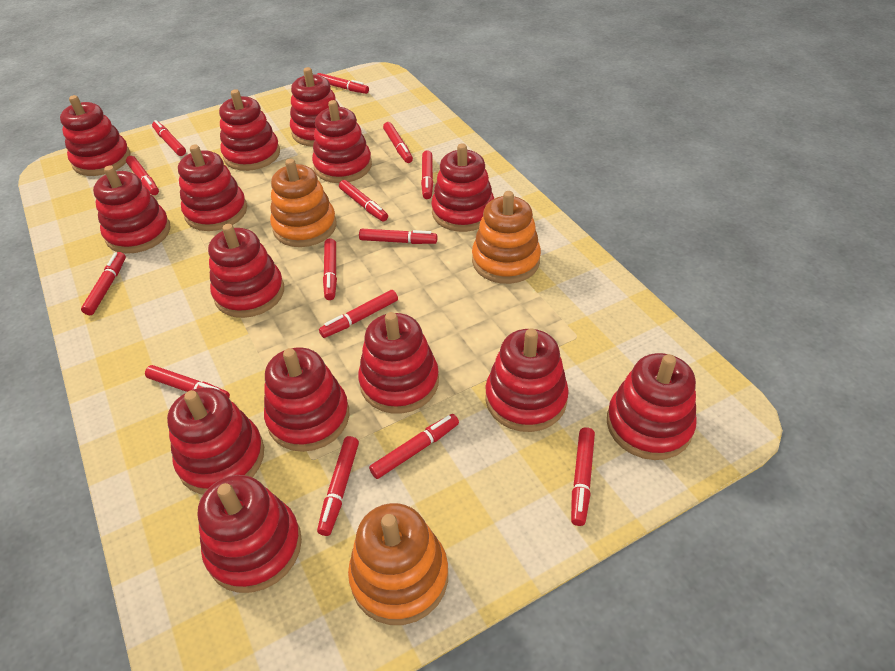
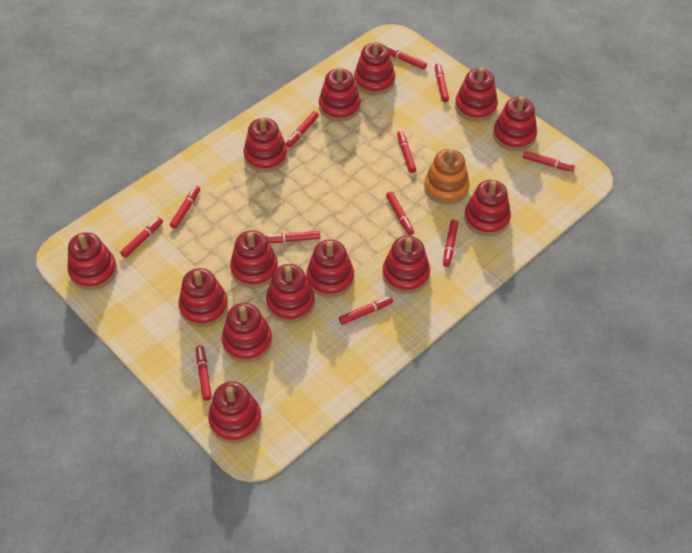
orange stacking toy: [270,159,336,247] [348,503,448,625] [472,191,541,284] = 3 -> [424,149,469,205] = 1
red marker: [81,252,126,315] [126,156,159,195] [145,365,230,398] [152,120,186,156] [316,73,369,94] [317,436,359,536] [319,290,398,338] [323,238,337,300] [339,180,388,222] [359,229,437,244] [369,414,459,479] [383,122,413,163] [421,150,433,199] [571,427,595,526] = 14 -> [120,217,163,258] [170,185,200,229] [196,345,212,401] [265,231,320,243] [286,111,319,148] [339,296,393,325] [386,46,427,70] [386,192,414,235] [397,131,416,173] [435,64,449,102] [443,220,458,267] [523,151,575,172] = 12

